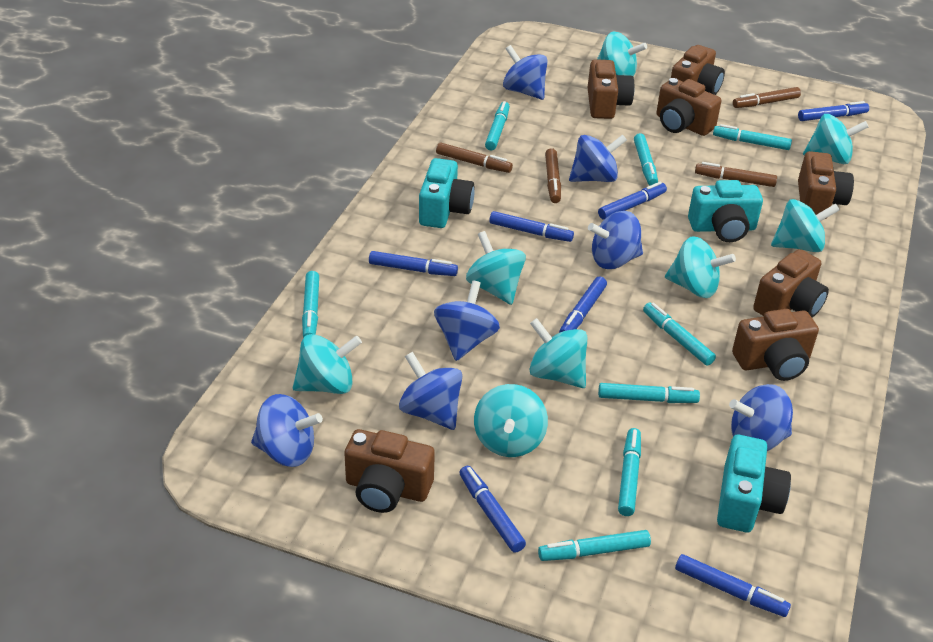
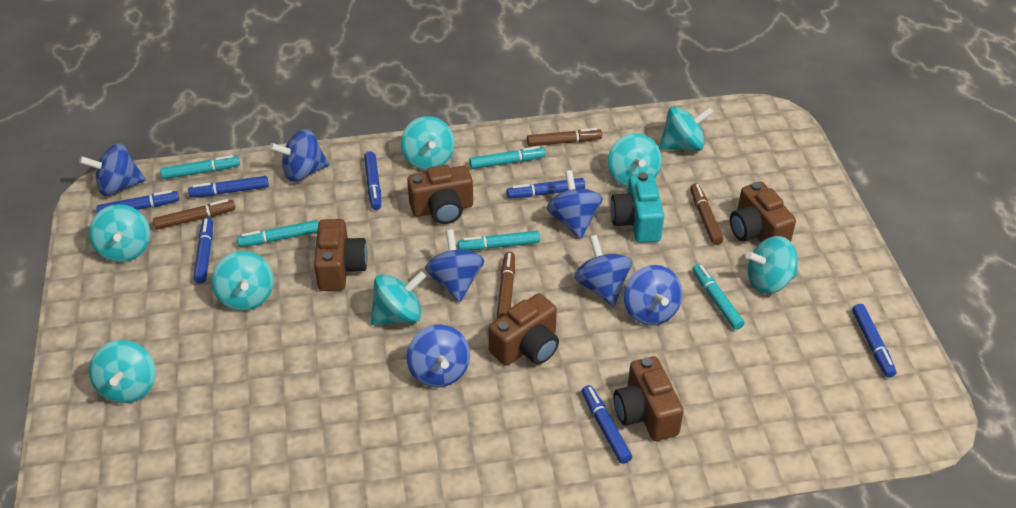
brown camera: [344,429,435,513] [588,59,635,119] [656,78,721,136] [671,45,725,95] [732,309,819,381] [753,249,829,318] [798,151,854,219] = 7 -> [314,219,368,291] [407,165,473,224] [488,293,559,366] [614,356,684,441] [730,182,796,242] = 5
turquoise camera: [419,158,474,228] [688,180,763,242] [717,435,791,532] = 3 -> [610,172,664,243] = 1
turquoise marker: [302,271,319,338] [485,101,510,150] [538,530,651,561] [598,383,700,403] [618,428,641,516] [634,133,658,186] [643,302,716,366] [713,124,792,150] = 8 -> [160,155,240,179] [237,220,318,247] [458,231,540,250] [469,146,545,169] [693,264,745,330] = 5

